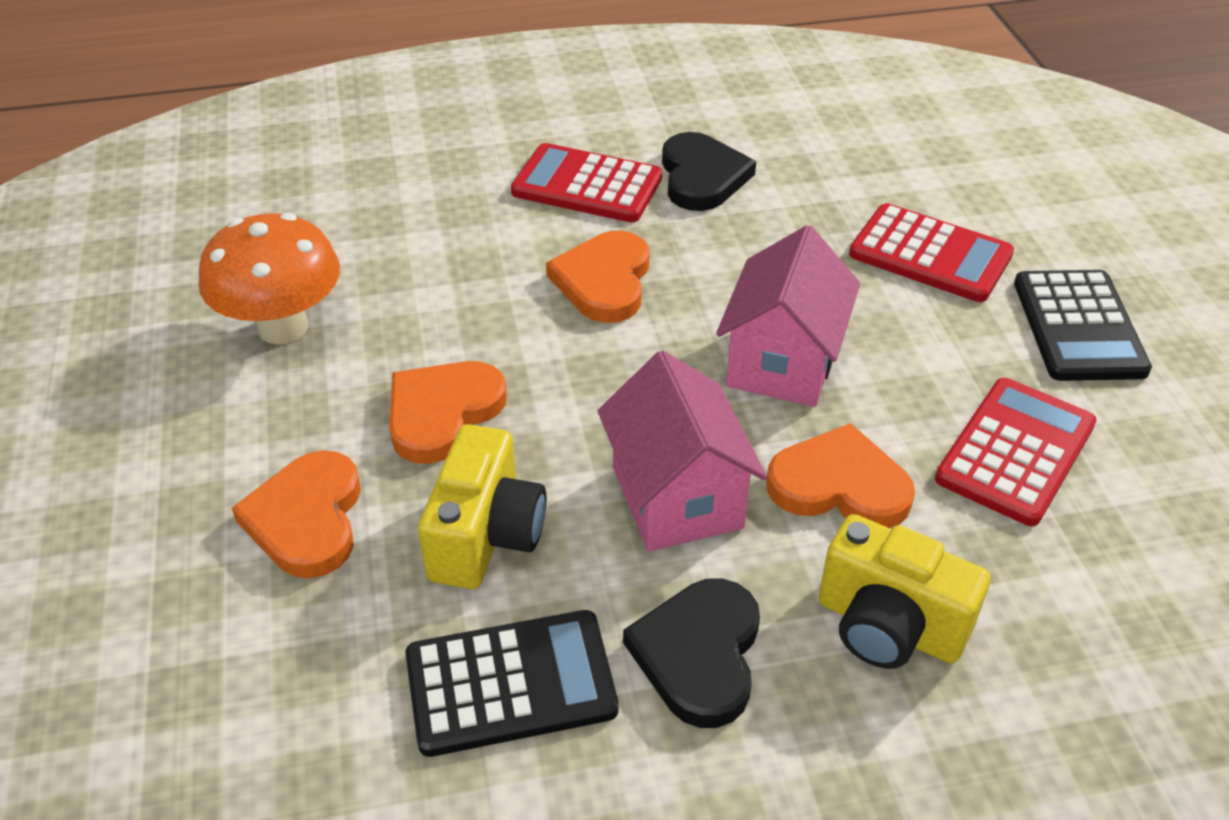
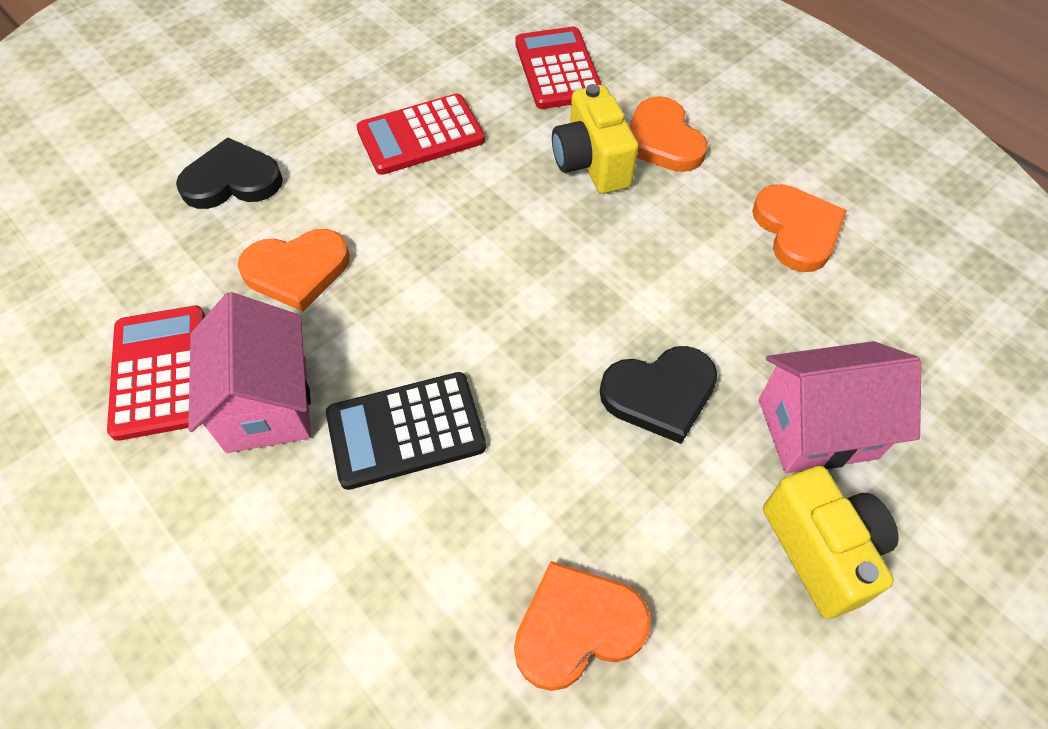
black calculator: [405,610,619,757] [1014,270,1152,381] = 2 -> [326,372,486,490] = 1
orange mushroom: [199,213,340,344] = 1 -> none = 0

